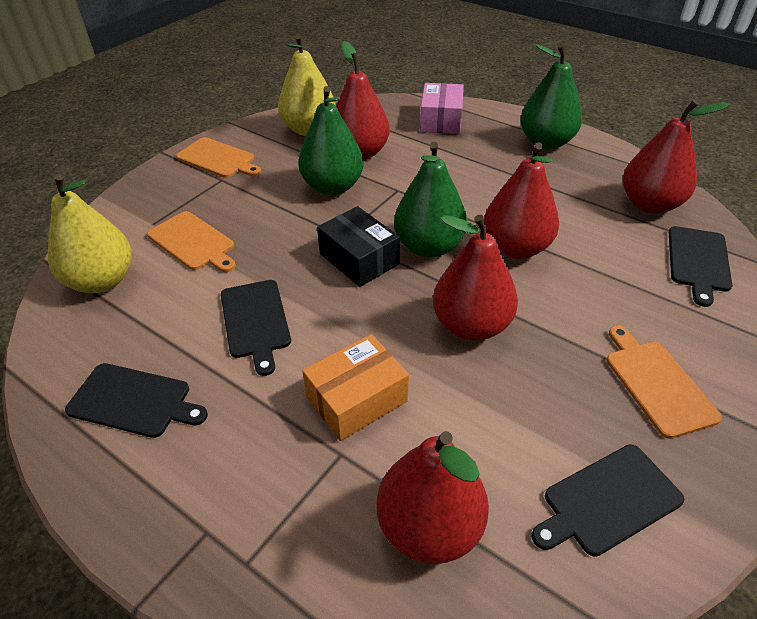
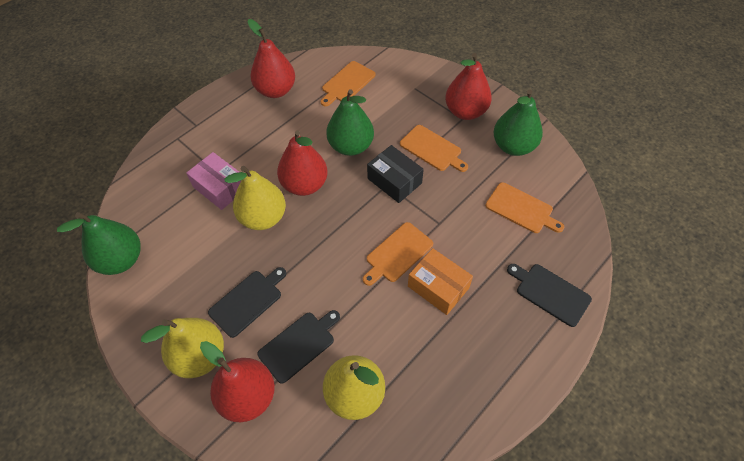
black cutting board: [65,363,208,438] [221,280,291,376] [531,444,684,557] [669,226,732,307] = 4 -> [208,267,286,338] [257,310,340,384] [507,264,592,327] = 3
orange cutting board: [147,211,236,272] [176,137,261,178] [606,325,722,439] = 3 -> [321,61,375,106] [363,222,433,286] [400,125,468,172] [485,182,564,233] = 4
red pear: [336,41,390,160] [377,431,489,564] [433,215,518,341] [484,142,559,259] [623,100,730,214] = 5 -> [200,341,275,422] [247,19,295,98] [277,130,328,196] [445,53,492,120] = 4
yellow pear: [48,174,132,293] [278,35,336,136] = 2 -> [141,318,224,378] [224,166,286,230] [323,355,385,420] = 3

